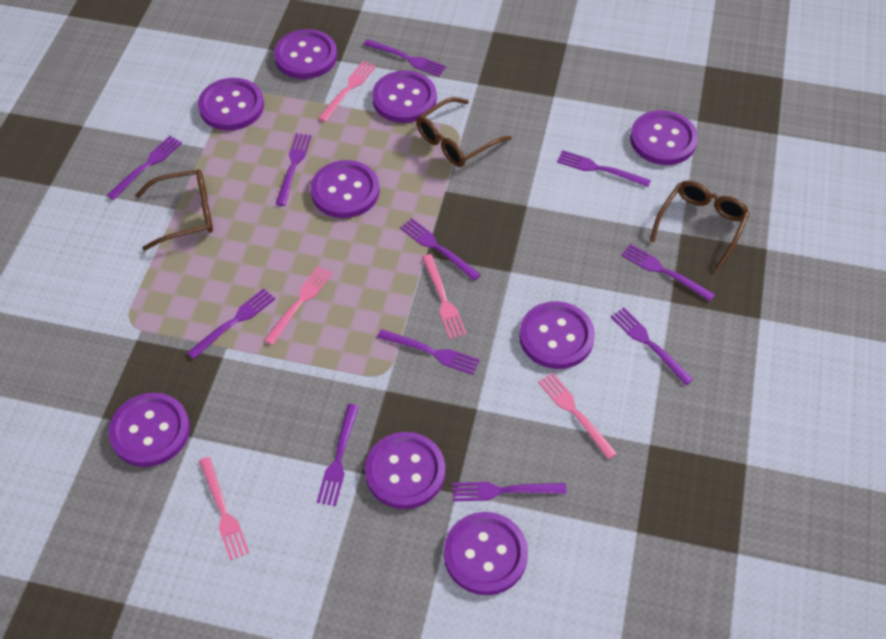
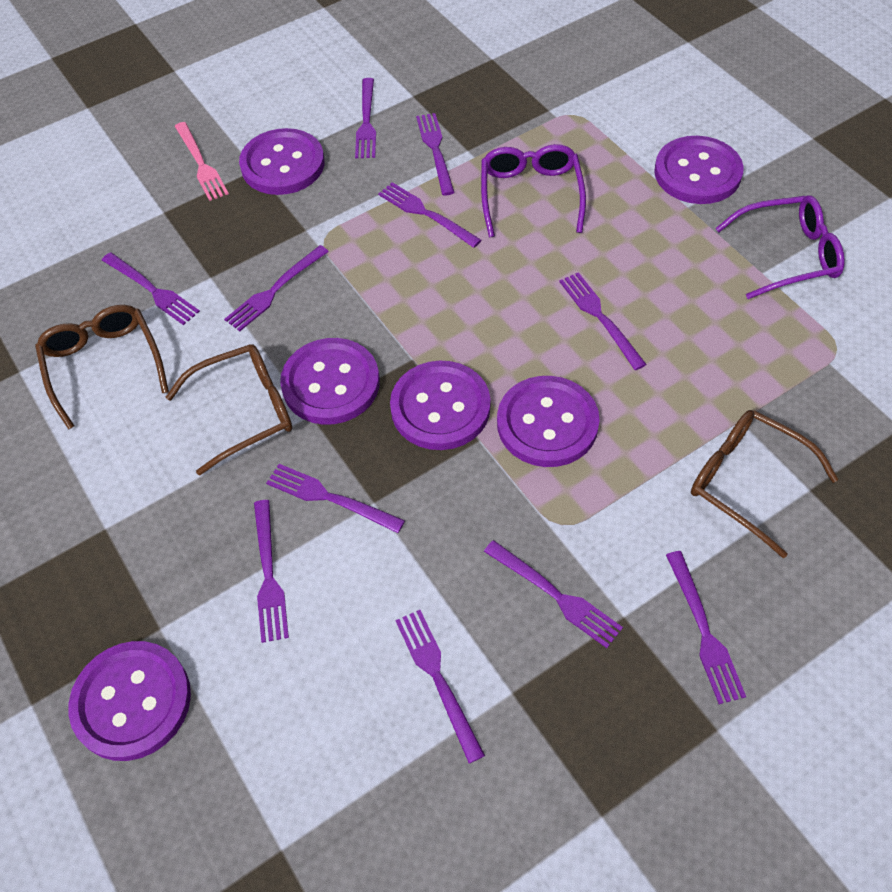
pink fork: [199,457,249,561] [264,266,333,345] [318,61,376,122] [422,254,467,339] [538,373,617,459] = 5 -> [175,122,229,201] = 1
purple button: [109,393,190,467] [198,78,264,131] [274,29,337,79] [311,160,379,218] [365,432,445,509] [372,71,437,123] [444,512,528,595] [519,301,595,369] [630,110,698,165] = 9 -> [69,641,191,761] [239,128,324,195] [280,338,380,425] [390,361,491,450] [497,376,600,467] [654,136,744,204] = 6
purple glasses: none = 0 -> [481,144,586,237] [715,195,845,299] = 2

